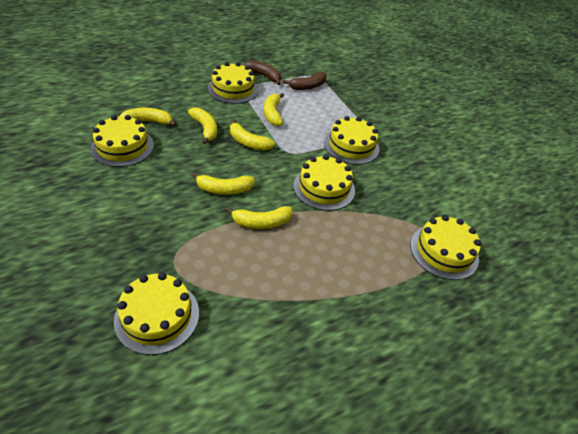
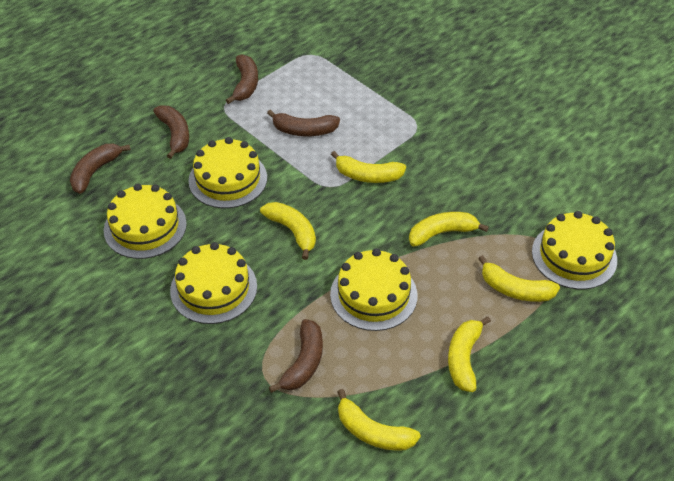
brown banana: [243,60,281,85] [282,72,327,90] = 2 -> [70,144,131,194] [153,105,189,159] [226,55,258,104] [267,110,340,136] [269,319,323,393] = 5
yellow cake: [91,115,154,167] [114,272,199,355] [208,62,258,104] [293,155,355,211] [324,116,380,165] [410,215,481,280] = 6 -> [104,184,187,259] [170,242,257,324] [188,137,267,208] [330,248,417,331] [532,211,617,289] = 5

